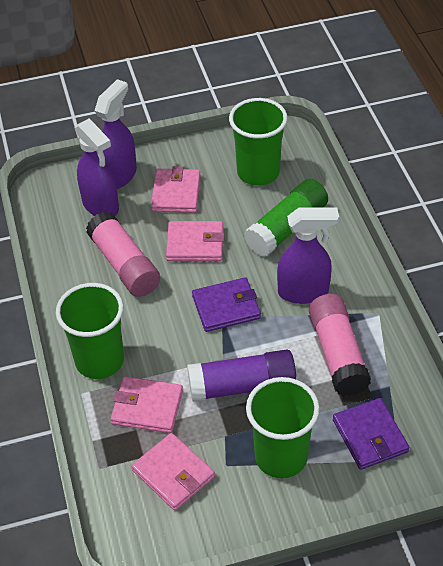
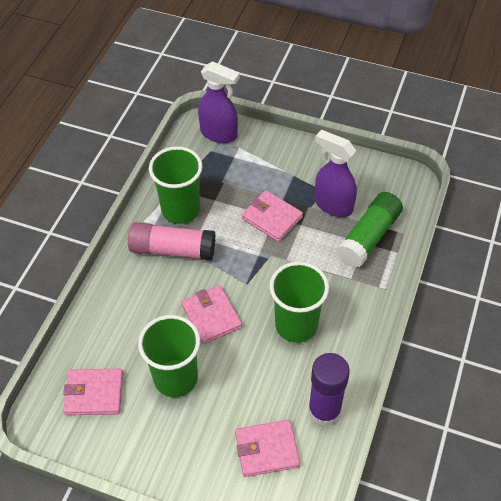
pink glue stick: [86,212,160,297] [309,294,371,396] = 2 -> [128,222,215,261] = 1
purple spray bottle: [75,118,119,216] [94,79,137,189] [277,207,339,304] = 3 -> [198,61,240,143] [315,130,357,217] = 2
purple wallet: [192,277,261,332] [333,398,409,470] = 2 -> none = 0

